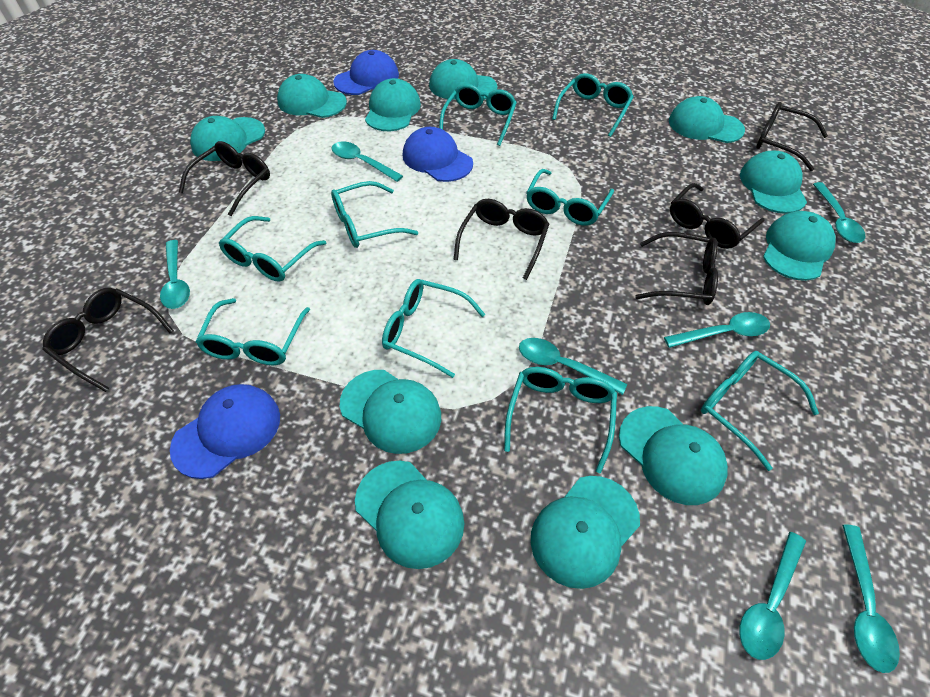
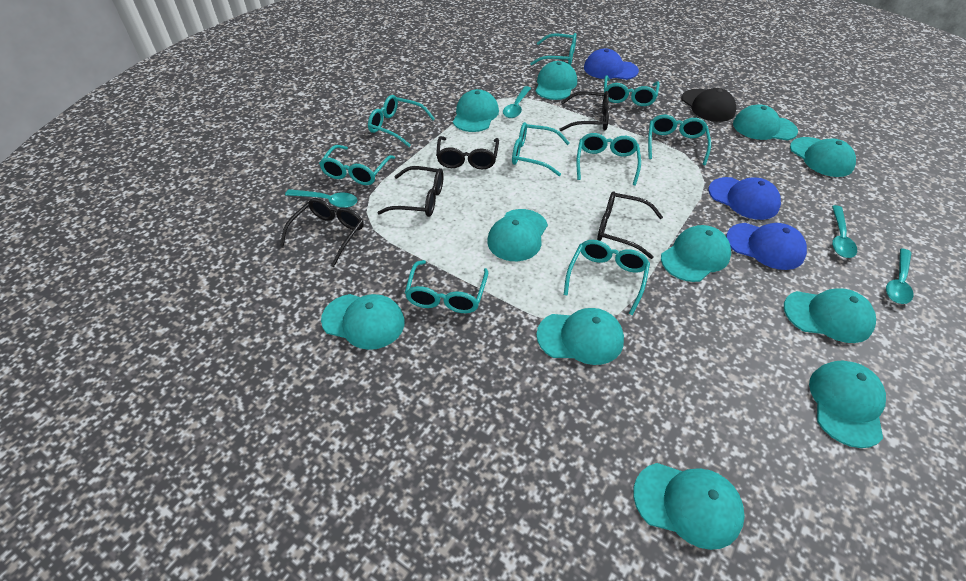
black cap: none = 0 -> [681,88,736,122] = 1
black glasses: [42,288,174,392] [179,141,270,216] [453,199,549,280] [635,232,718,305] [670,183,765,249] [756,102,828,171] = 6 -> [280,198,364,267] [377,166,444,217] [436,136,499,169] [559,91,609,131] [597,191,663,259] = 5
turquoise spoon: [160,240,190,309] [331,142,403,182] [519,338,627,395] [664,312,770,348] [739,532,806,660] [813,182,866,243] [842,524,900,673] = 7 -> [285,189,357,208] [503,86,531,118] [832,205,857,258] [886,249,913,304] = 4

